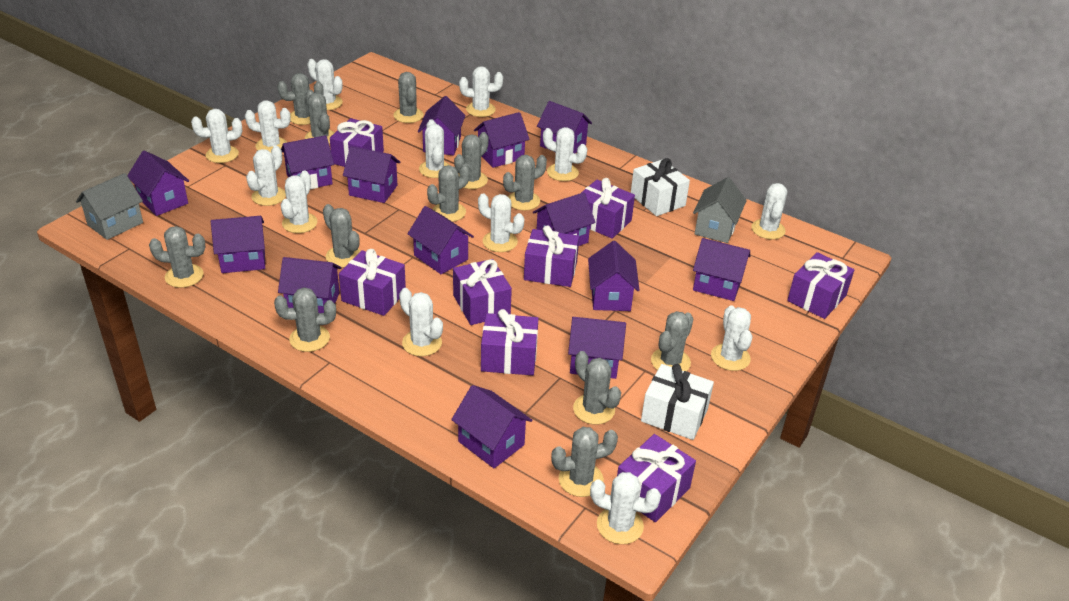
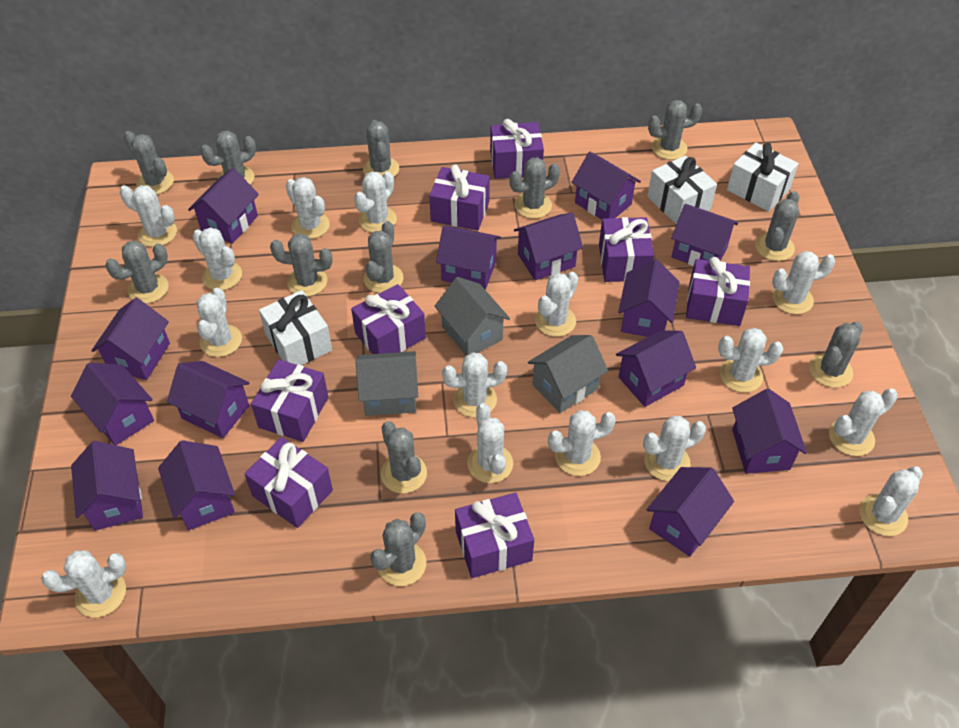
grey house: [76,173,143,240] [693,177,747,243] = 2 -> [356,351,418,416] [434,277,510,356] [528,335,608,413] = 3
white cactus: [191,109,242,163] [245,100,291,153] [246,146,286,206] [281,170,317,233] [307,59,343,110] [399,288,443,356] [419,119,449,178] [459,66,503,117] [478,193,524,252] [543,127,587,181] [590,472,661,544] [711,305,752,371] [751,183,787,239] = 13 -> [41,550,126,617] [120,185,177,247] [192,227,242,290] [196,288,242,357] [286,177,330,239] [354,172,397,233] [442,352,507,418] [467,403,513,483] [535,272,578,337] [548,410,616,476] [643,416,706,481] [718,328,783,393] [772,251,835,314] [829,388,898,456] [859,467,923,536] = 15
white gift: [631,158,690,216] [641,364,714,440] = 2 -> [259,290,332,365] [647,155,717,224] [727,142,799,211] = 3

